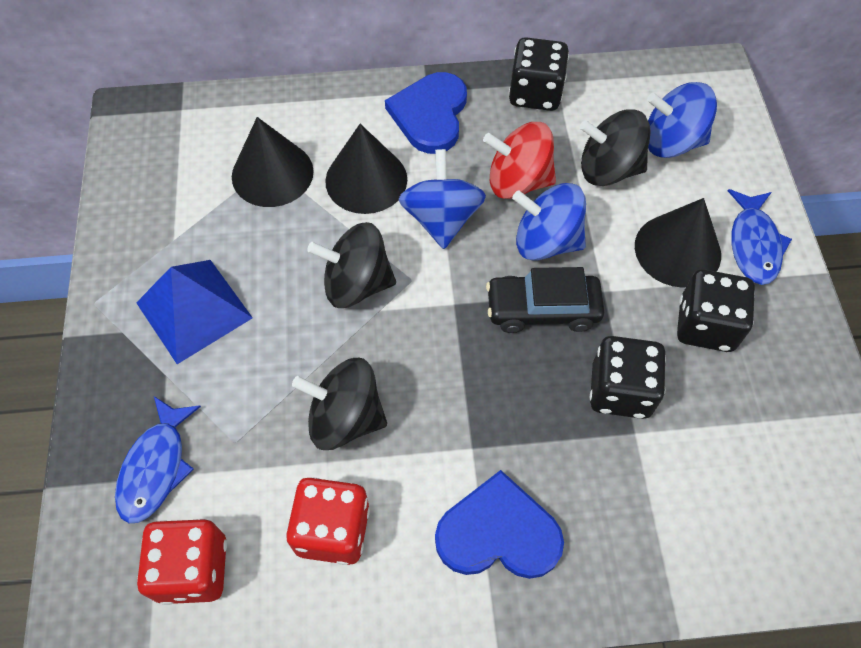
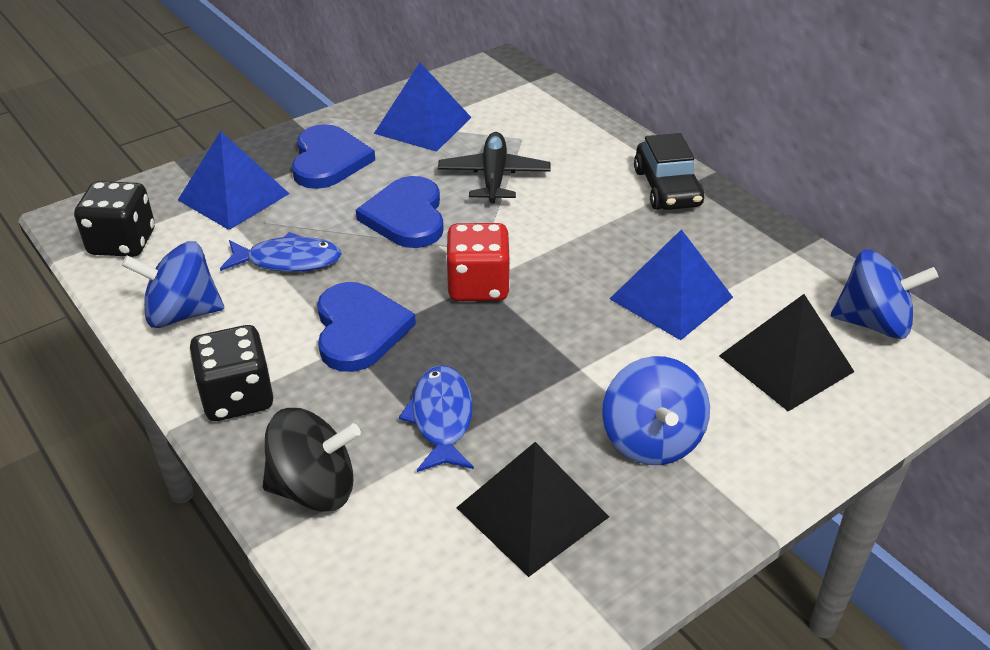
black cone: [232,117,314,207] [325,124,407,214] [635,198,721,288] = 3 -> none = 0
black dice: [509,37,569,111] [590,336,666,419] [677,269,755,352] = 3 -> [74,181,155,257] [189,325,273,421] = 2
black plane: none = 0 -> [438,132,551,203] = 1
black pyramid: none = 0 -> [456,442,609,577] [719,294,855,412] = 2
black spinning top: [292,358,387,450] [307,222,396,308] [580,109,651,186] = 3 -> [263,408,361,512] = 1
blue heart: [385,72,467,154] [435,470,564,579] = 2 -> [292,124,375,189] [317,282,416,372] [356,176,444,248] = 3
blue pyramid: [136,260,253,364] = 1 -> [178,131,290,230] [374,63,472,152] [610,229,733,340] = 3
red dice: [137,519,227,605] [286,478,370,565] = 2 -> [446,223,511,301] = 1
red spinning top: [483,122,556,199] = 1 -> none = 0

